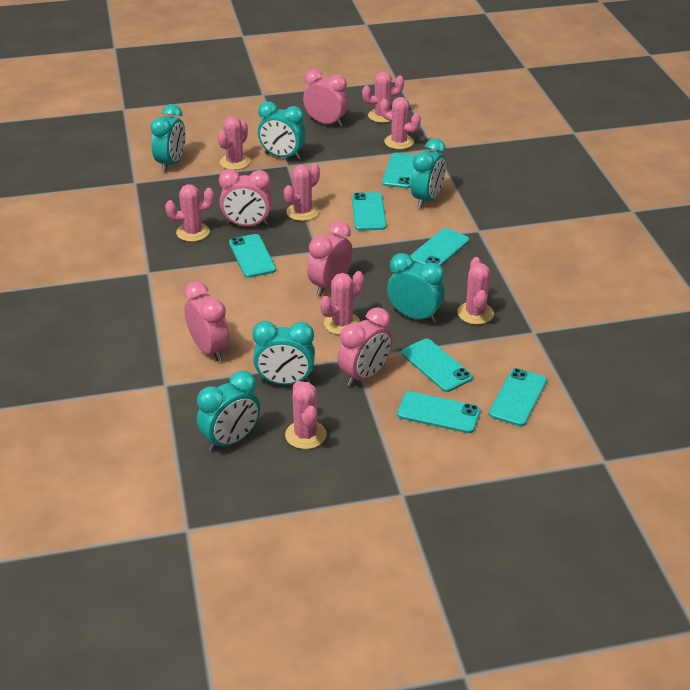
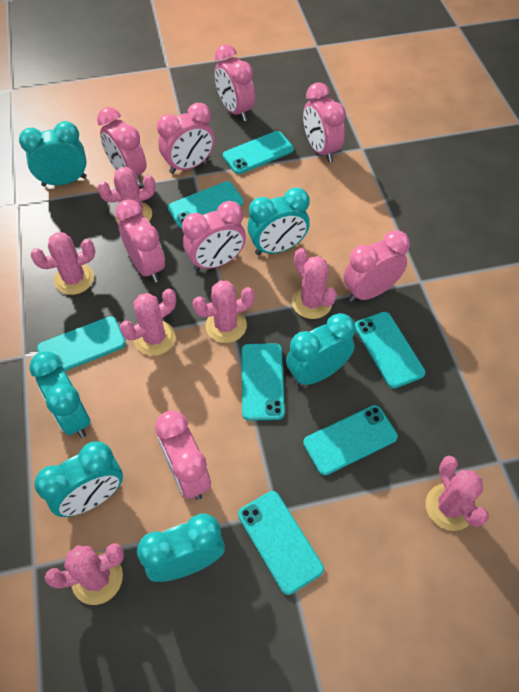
pink cactus: [165,184,215,242] [218,116,250,170] [284,163,320,221] [285,381,327,449] [320,271,364,335] [362,72,404,123] [380,97,421,150] [457,257,494,325] = 8 -> [30,232,95,295] [45,543,124,605] [97,167,156,223] [120,289,176,356] [193,281,255,343] [292,248,337,319] [426,456,489,531] = 7
pink clock: [184,281,229,361] [219,169,272,226] [303,69,348,127] [307,221,353,296] [338,307,392,387] = 5 -> [97,107,147,185] [115,199,165,283] [155,410,211,500] [157,103,215,174] [182,201,246,271] [215,44,255,121] [303,82,346,162] [344,230,410,302] = 8

